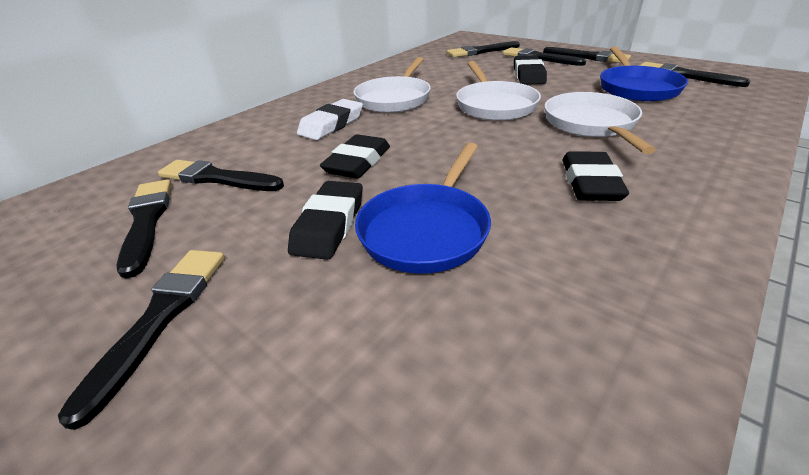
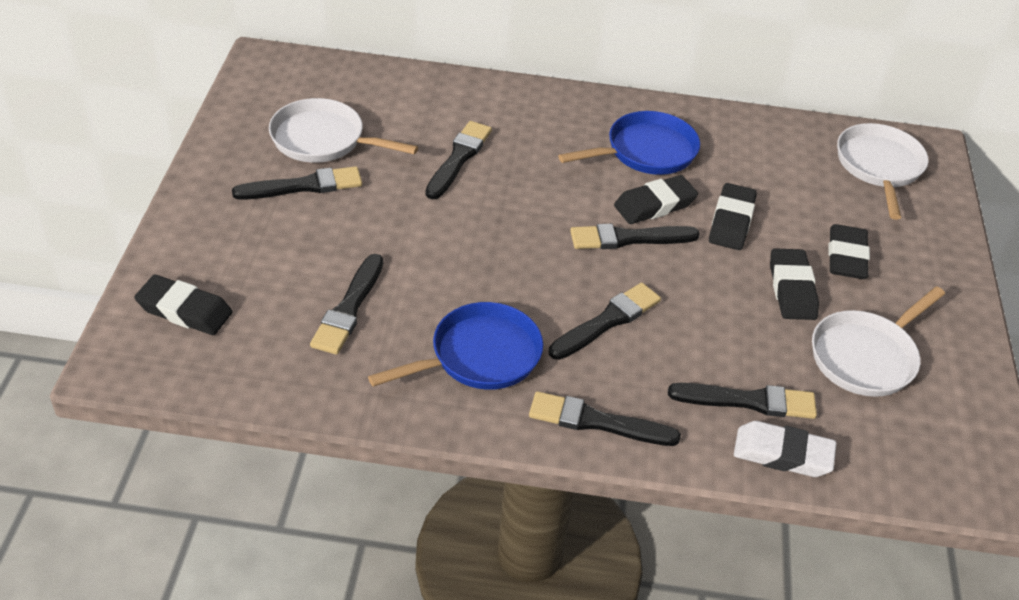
black eraser: [288,181,363,260] [320,134,390,178] [514,56,547,85] [562,151,629,201] = 4 -> [134,275,232,335] [614,175,698,224] [709,183,757,250] [770,248,819,320] [828,224,870,279] = 5

